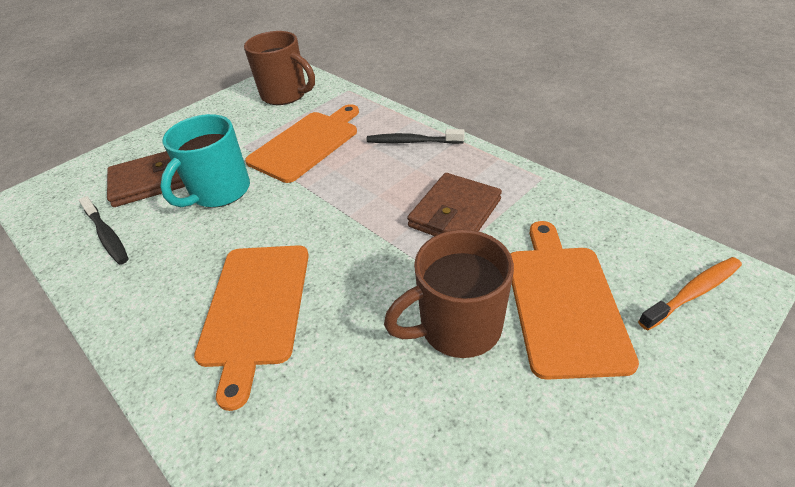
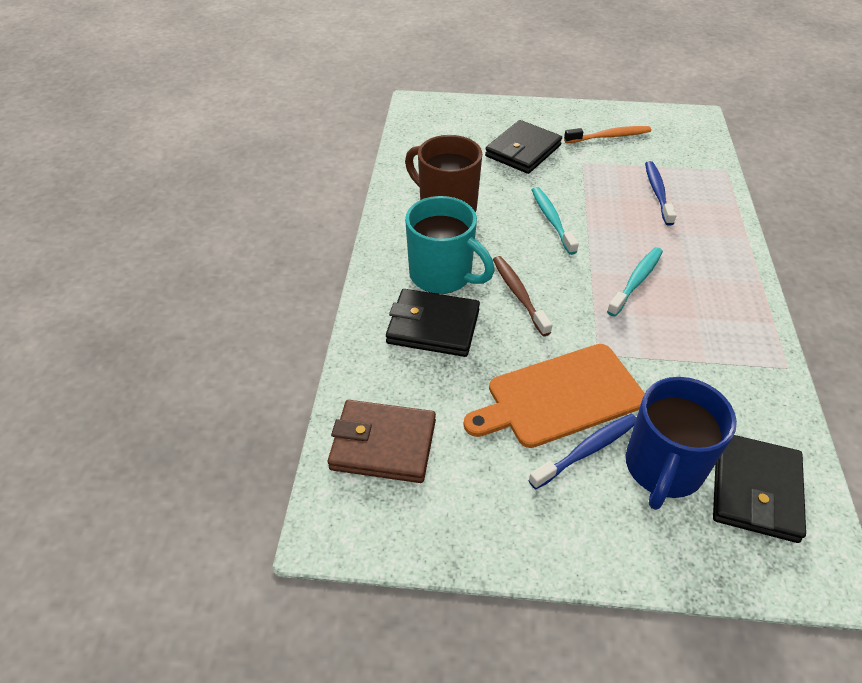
black toothbrush: [79,196,129,264] [366,129,465,144] = 2 -> none = 0
black wallet: none = 0 -> [386,289,480,357] [485,120,562,174] [713,435,806,543] = 3
blue mug: none = 0 -> [626,377,737,510] = 1
blue toothbrush: none = 0 -> [528,413,637,490] [645,161,677,226] = 2
brown mug: [244,31,315,105] [384,229,514,358] = 2 -> [405,135,482,212] = 1
brown toothbrush: none = 0 -> [493,256,552,336] = 1
brown wallet: [107,151,185,207] [407,173,502,236] = 2 -> [328,400,436,483] = 1
orange cutting board: [194,245,309,411] [245,104,359,183] [511,221,639,380] = 3 -> [463,344,645,448] = 1
turquoise toothbrush: none = 0 -> [532,187,579,255] [607,247,663,317] = 2

